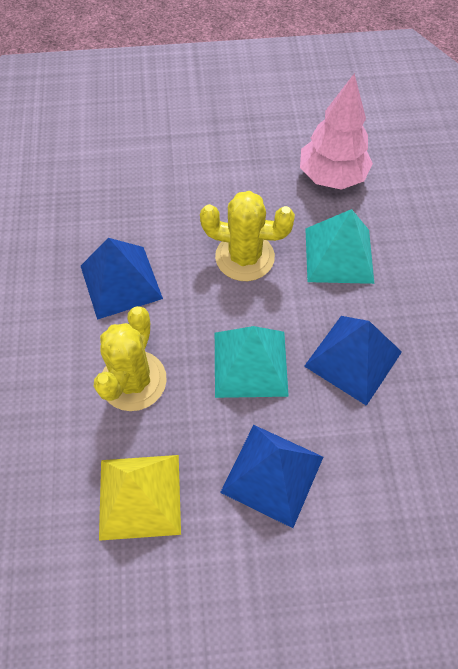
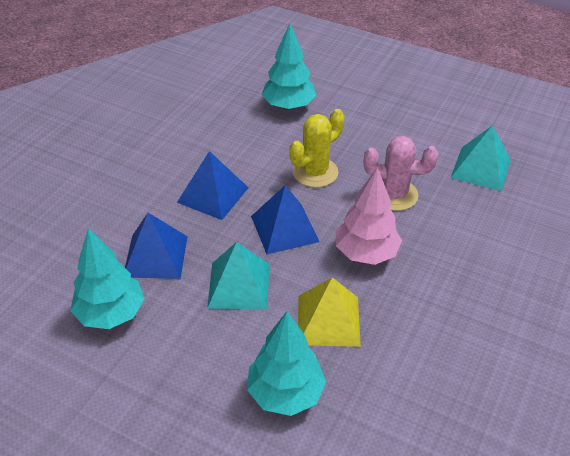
pink cactus: none = 0 -> [364,136,438,211] = 1
turquoise tree: none = 0 -> [70,228,145,329] [247,311,326,416] [261,24,316,110] = 3
yellow cactus: [94,306,167,411] [200,191,295,281] = 2 -> [290,109,345,188] = 1

